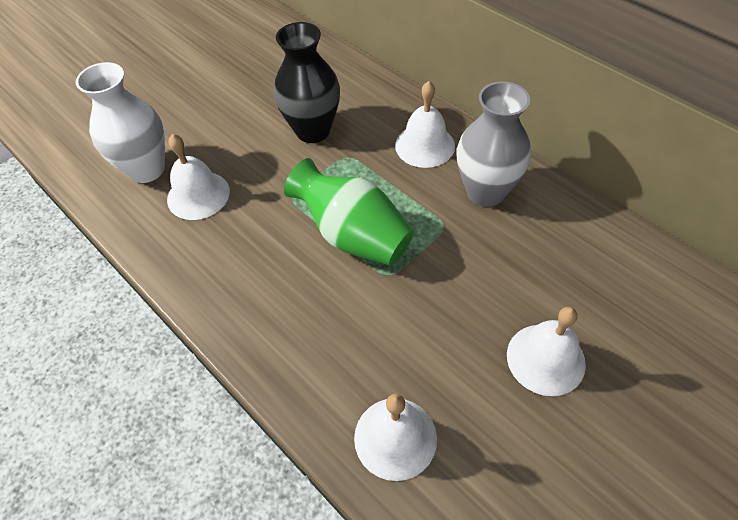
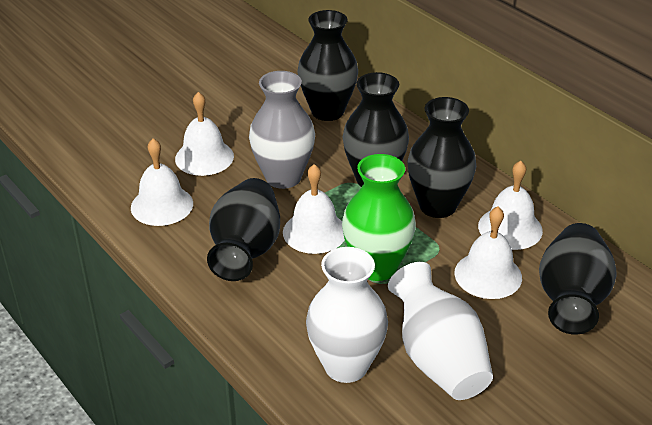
black vase: [274,22,340,143] = 1 -> [207,178,280,281] [298,10,358,121] [342,72,409,187] [407,97,476,218] [539,223,617,335] = 5
white bell: [167,134,230,220] [354,394,437,481] [395,81,455,168] [507,307,586,396] = 4 -> [131,138,193,226] [175,92,234,176] [283,164,345,254] [454,206,522,299] [478,161,543,250] = 5
white vase: [76,62,165,183] = 1 -> [306,247,388,383] [388,262,493,400] = 2

